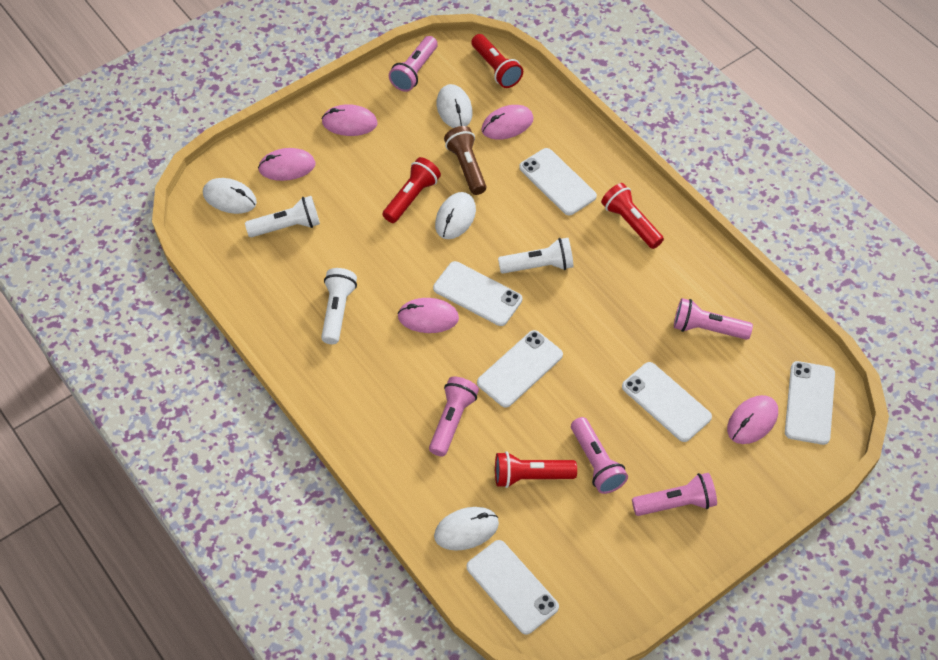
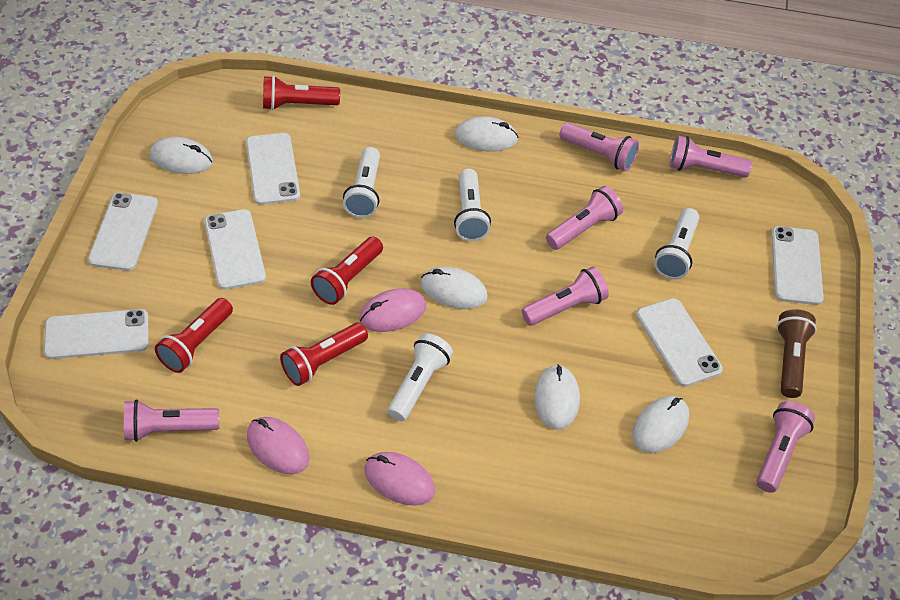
pink flashlight: [389,36,438,92] [429,377,479,457] [571,417,628,494] [632,473,717,516] [674,298,753,340] = 5 -> [124,399,219,442] [522,266,609,326] [546,186,623,250] [559,122,639,171] [669,136,752,178] [756,401,815,493] = 6
pink mouse: [258,148,316,181] [322,104,378,136] [397,298,459,333] [482,105,534,140] [727,395,778,444] = 5 -> [247,417,309,475] [359,288,426,332] [365,452,435,506] = 3
white flashlight: [245,196,320,237] [321,268,357,344] [498,238,574,274] = 3 -> [343,147,380,218] [388,333,453,421] [454,168,491,241] [654,208,700,279] = 4
white mouse: [203,178,257,214] [434,507,499,551] [435,192,476,239] [437,84,473,128] = 4 -> [150,137,213,174] [421,267,488,309] [455,116,518,152] [534,364,580,429] [632,396,689,453] = 5

